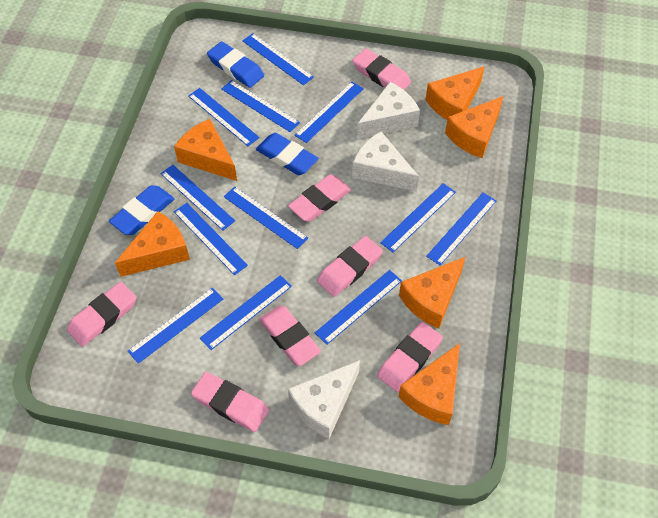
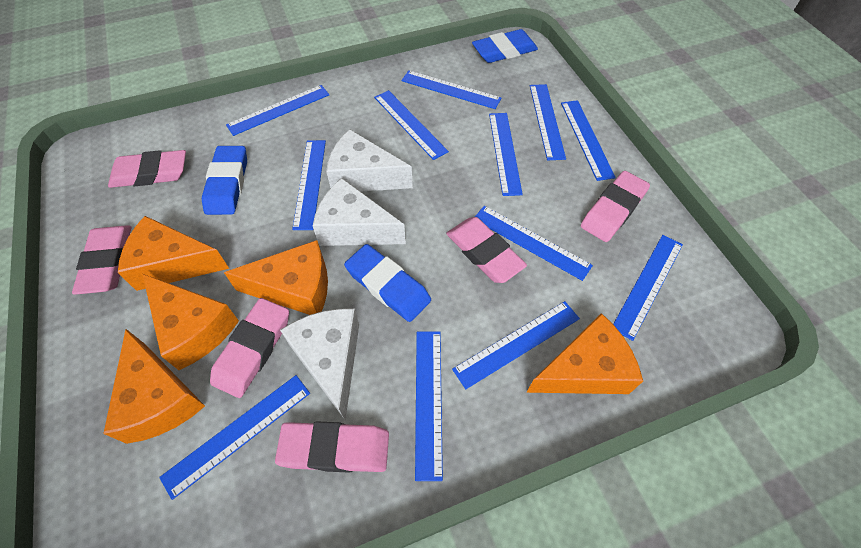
orange cheese: [115,211,190,277] [174,119,237,181] [399,257,465,329] [399,343,460,425] [426,66,485,120] [445,96,504,158] = 6 -> [103,329,205,444] [118,216,229,291] [143,274,239,370] [224,240,328,315] [526,313,643,394] = 5
pink eraser: [67,282,136,347] [191,372,269,432] [259,305,321,366] [288,174,351,222] [317,236,383,297] [352,48,411,90] [377,322,443,392] = 7 -> [72,225,131,295] [108,150,186,188] [210,298,289,398] [275,422,389,473] [446,217,527,283] [581,171,650,242] = 6

